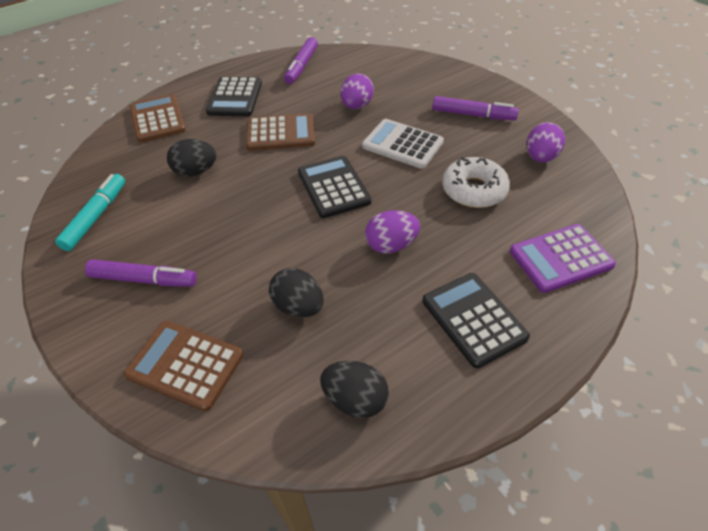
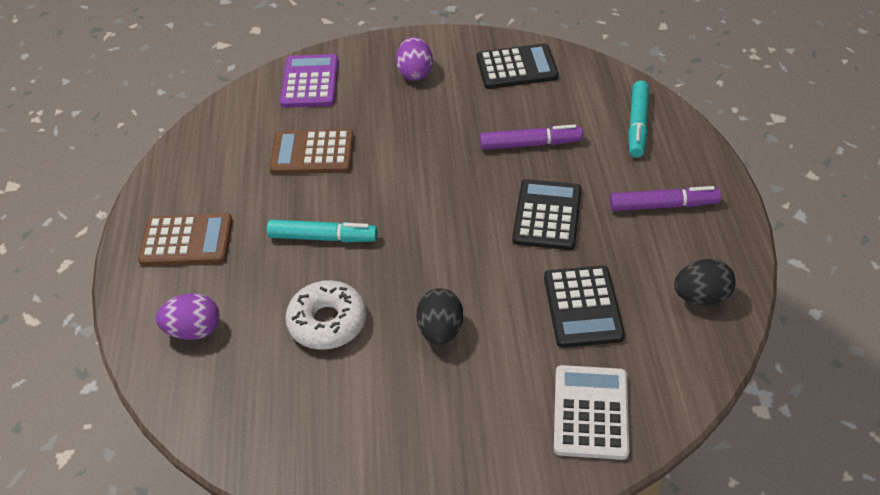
black egg: [167,139,217,176] [269,268,324,317] [320,361,389,418] = 3 -> [416,288,463,345] [674,259,736,306] = 2
brown calculator: [124,321,244,412] [130,94,186,143] [246,113,315,151] = 3 -> [138,213,233,266] [270,129,354,174] = 2
purple egg: [341,73,374,109] [365,210,420,254] [527,122,565,162] = 3 -> [156,293,220,340] [396,37,433,81] = 2
purple marker: [85,259,197,287] [284,37,318,84] [432,96,519,120] = 3 -> [480,124,583,150] [610,186,721,211] = 2
turquoise marker: [55,174,125,251] = 1 -> [267,220,378,242] [628,80,649,158] = 2

